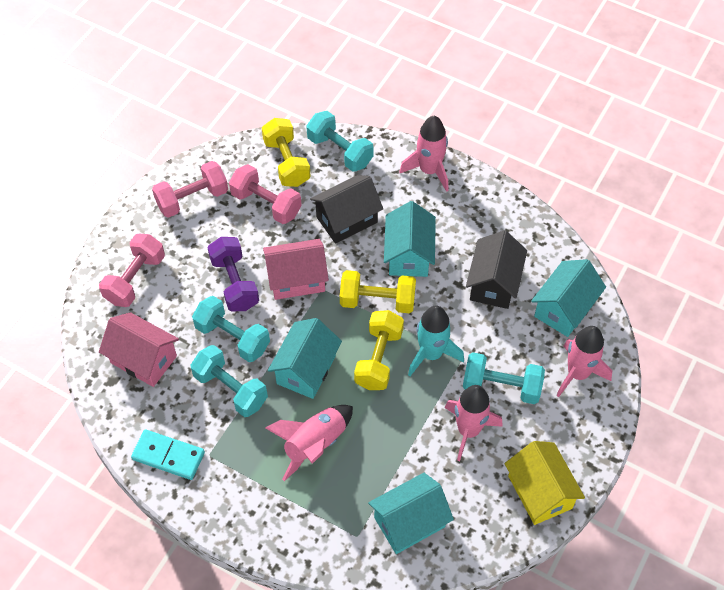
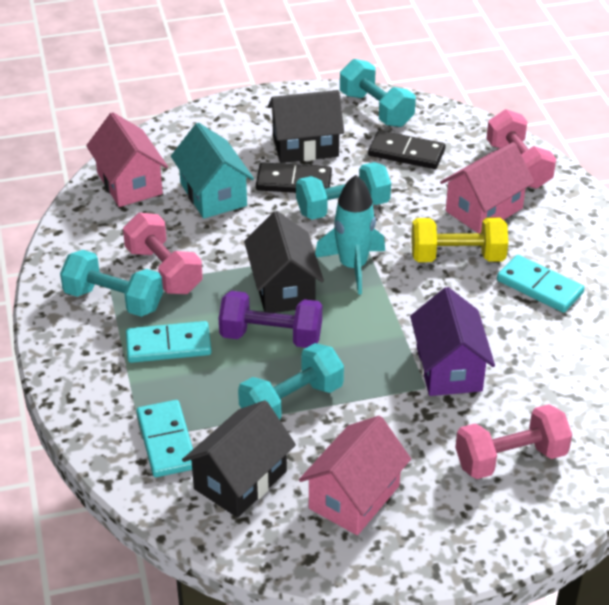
black domino: none = 0 -> [256,162,332,193] [368,130,445,169] = 2
black house: [310,175,383,244] [466,230,527,309] = 2 -> [182,400,296,518] [244,211,324,313] [268,90,344,163] = 3
pink house: [99,312,179,387] [263,239,329,300] = 2 -> [86,112,168,207] [299,416,411,535] [440,142,534,233] = 3
pink rocket: [266,405,353,481] [399,116,448,192] [445,385,503,461] [556,326,613,397] = 4 -> none = 0
purple house: none = 0 -> [410,287,495,396] = 1
turquoise domino: [131,429,205,480] = 1 -> [126,321,212,363] [137,400,193,477] [497,255,584,313] = 3
turquoise house: [268,318,342,399] [368,473,454,554] [384,201,436,277] [531,259,606,337] = 4 -> [171,123,254,218] = 1
yellow dumbbell: [262,118,311,187] [340,270,416,313] [354,310,404,390] = 3 -> [411,217,508,262] = 1
yellow house: [505,441,585,525] = 1 -> none = 0

